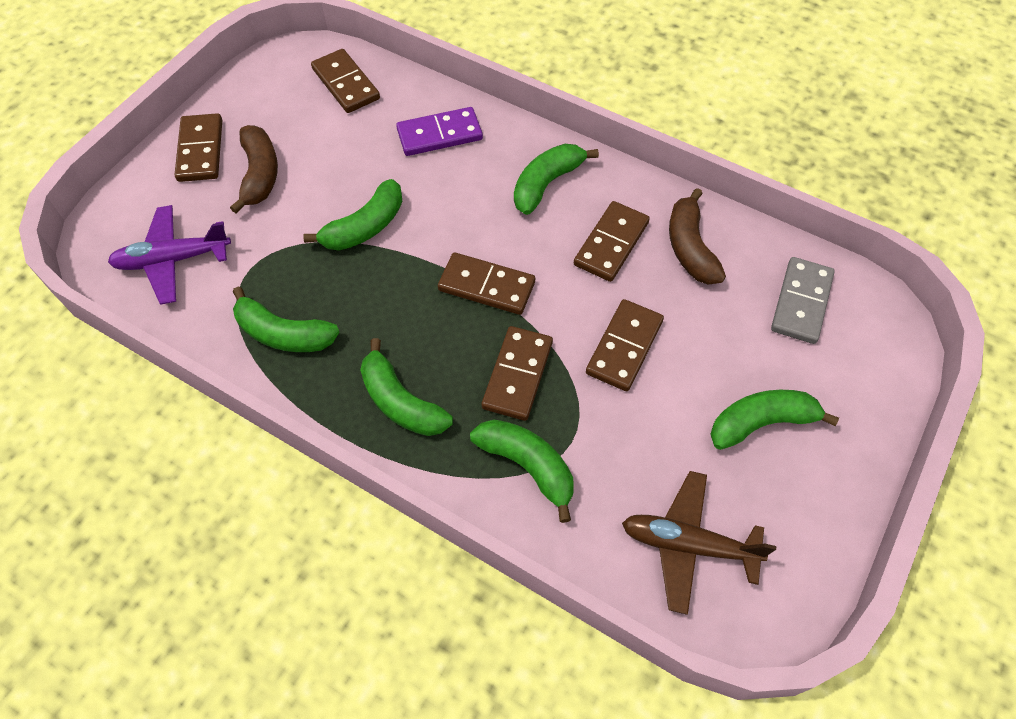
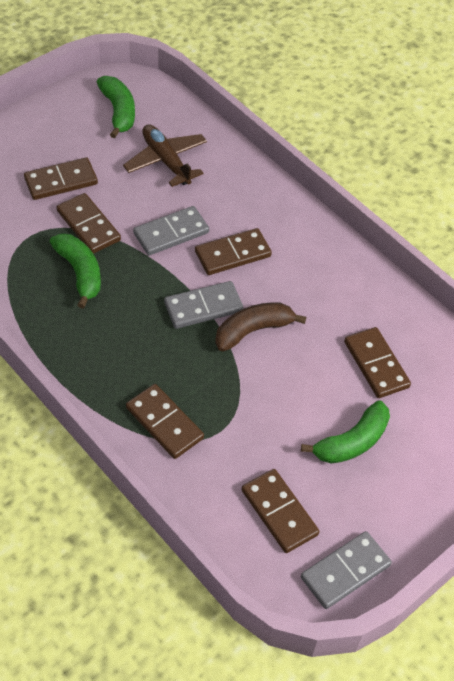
brown banana: [230,125,278,214] [669,188,726,285] = 2 -> [215,302,306,351] = 1
green banana: [233,286,339,352] [303,179,402,251] [360,338,453,436] [470,420,574,523] [514,144,599,215] [710,390,839,450] = 6 -> [50,233,101,309] [97,76,135,138] [301,400,390,463] = 3
grey domino: [771,257,835,344] = 1 -> [133,206,209,255] [164,281,244,329] [301,531,392,609] = 3
purple domino: [396,107,483,156] = 1 -> none = 0
purple plane: [108,205,231,305] = 1 -> none = 0

